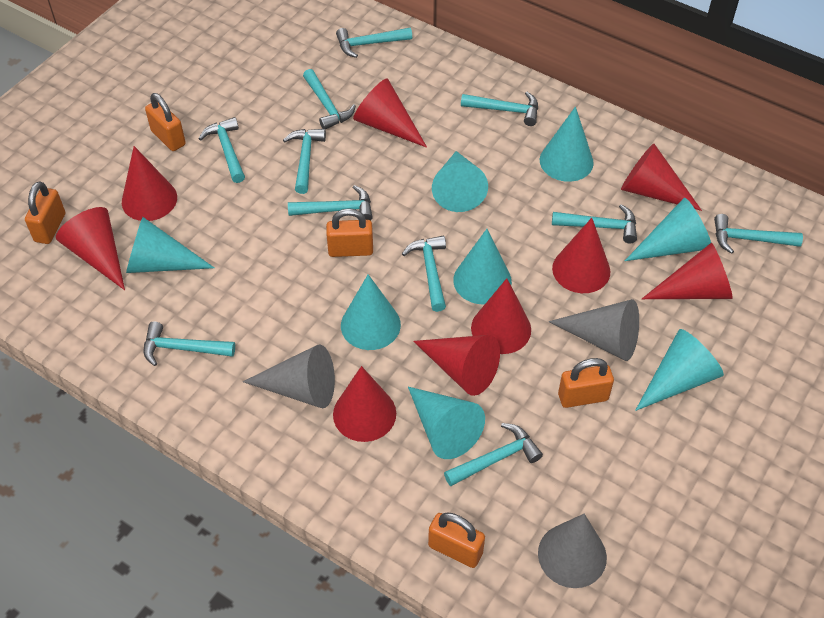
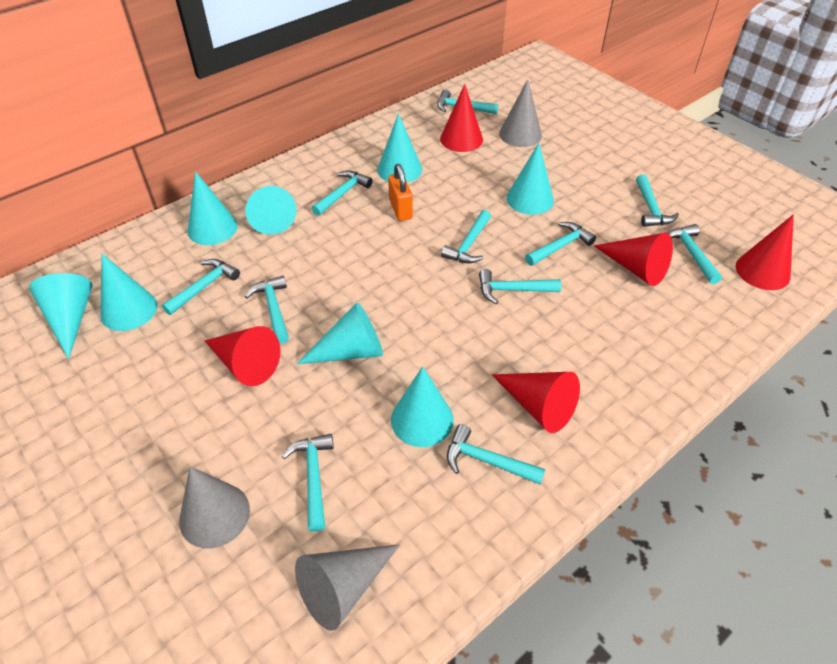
orange padlock: [25,181,65,244] [145,93,186,151] [326,208,373,257] [428,512,485,568] [558,358,614,408] = 5 -> [388,164,413,221] = 1
red cone: [56,207,125,290] [122,146,177,221] [333,366,396,442] [353,78,427,148] [413,335,500,396] [471,278,531,354] [552,218,610,293] [621,144,702,211] [642,243,733,299] = 9 -> [205,326,280,386] [440,84,483,152] [492,372,580,433] [594,233,673,286] [736,214,794,290] = 5

